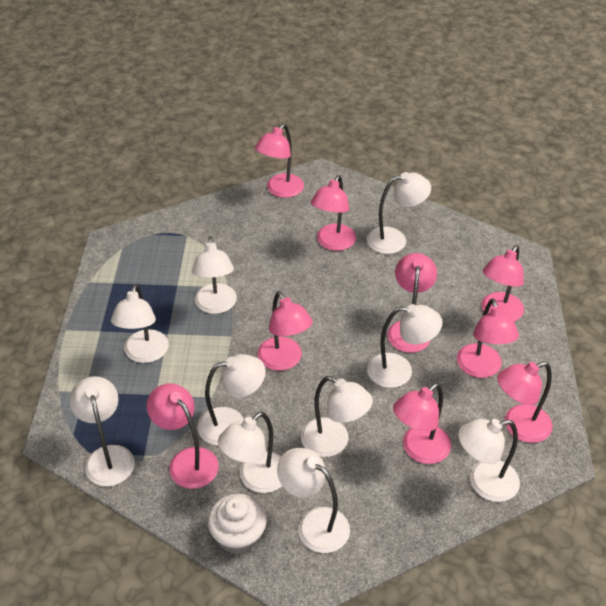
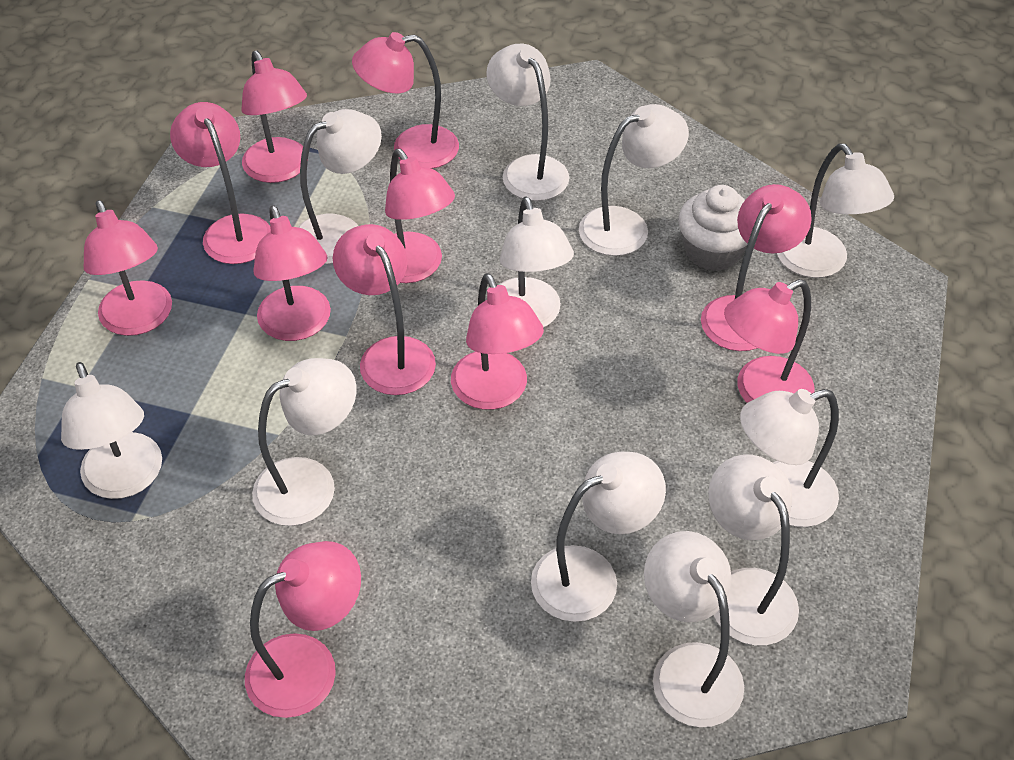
pink lamp: [147,384,219,489] [255,124,304,198] [257,291,313,371] [311,175,356,251] [387,253,437,353] [393,383,451,464] [457,298,519,378] [482,245,524,322] [497,361,553,443] = 9 -> [84,200,172,336] [170,102,271,264] [241,51,307,183] [245,541,361,718] [253,205,331,341] [333,224,436,395] [352,32,459,169] [385,149,455,283] [451,273,544,410] [701,184,812,351] [724,279,815,403] = 11
white lamp: [69,376,135,487] [111,284,169,363] [192,236,237,314] [198,354,266,446] [218,412,282,493] [277,448,350,553] [301,376,373,457] [367,172,431,254] [367,304,443,388] [458,419,520,502] = 10 -> [61,362,162,499] [252,358,356,526] [298,109,382,264] [486,44,569,201] [499,196,574,328] [531,452,666,622] [579,104,689,256] [644,531,744,727] [708,455,799,646] [740,389,839,527] [777,144,894,278] = 11

